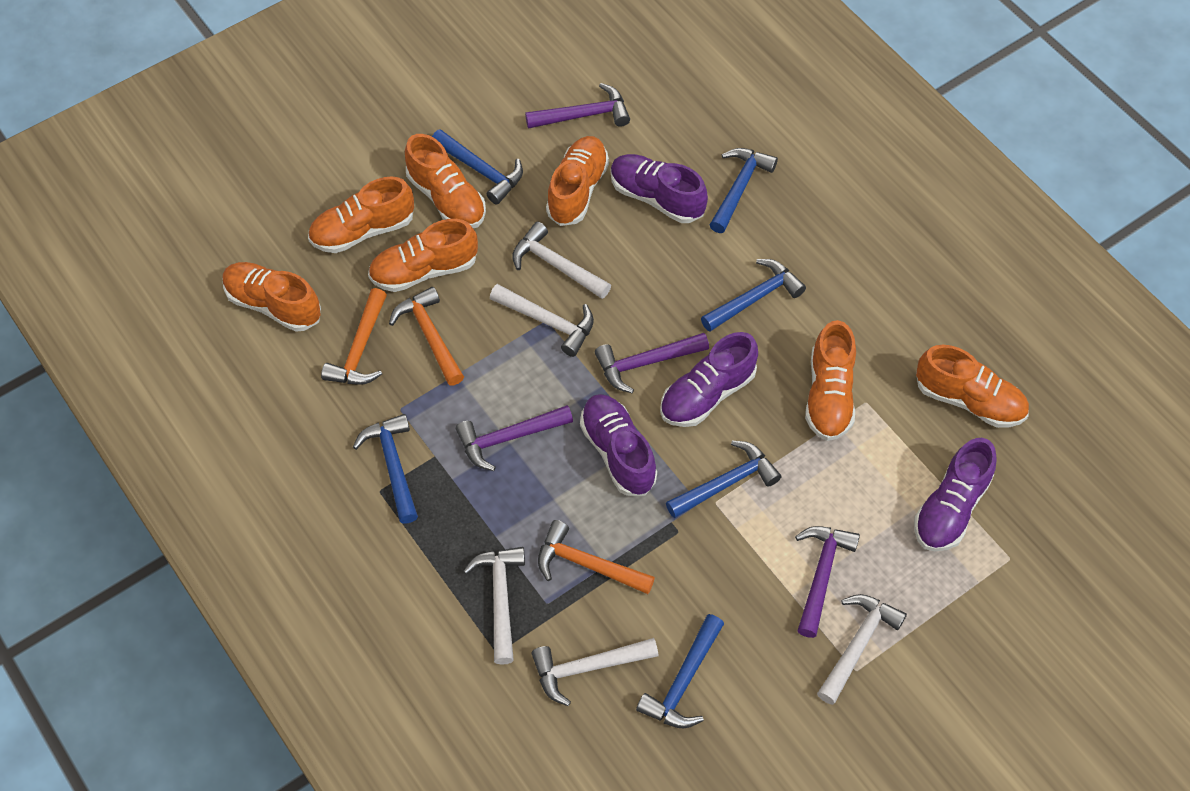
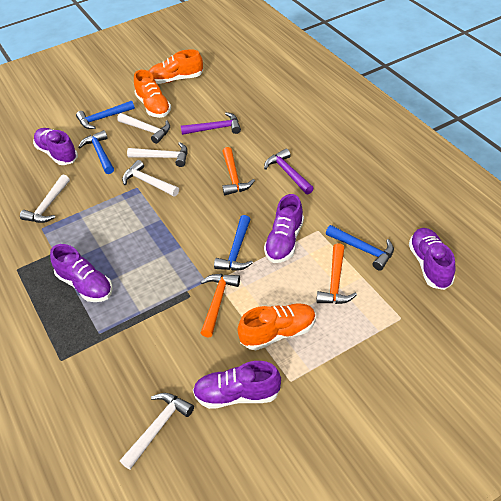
blue hammer: [353,414,418,524] [432,129,523,205] [636,614,724,729] [666,441,781,518] [701,259,806,332] [710,148,778,233] = 6 -> [76,101,135,129] [78,130,114,174] [214,215,253,271] [326,225,394,271] = 4
orange shoe: [223,262,321,332] [308,176,414,253] [368,219,478,292] [405,134,486,228] [546,136,609,226] [805,320,856,441] [916,345,1029,428] = 7 -> [134,70,171,118] [149,49,203,84] [238,303,316,350] = 3
purple hammer: [456,405,573,471] [525,83,630,129] [595,333,709,393] [795,526,860,638] = 4 -> [181,112,241,135] [264,148,314,194] = 2
purple shoe: [580,394,657,496] [611,154,708,223] [660,332,758,427] [914,438,997,551] = 4 -> [33,128,78,165] [50,244,113,302] [193,361,281,409] [264,194,304,263] [409,228,456,290] = 5

